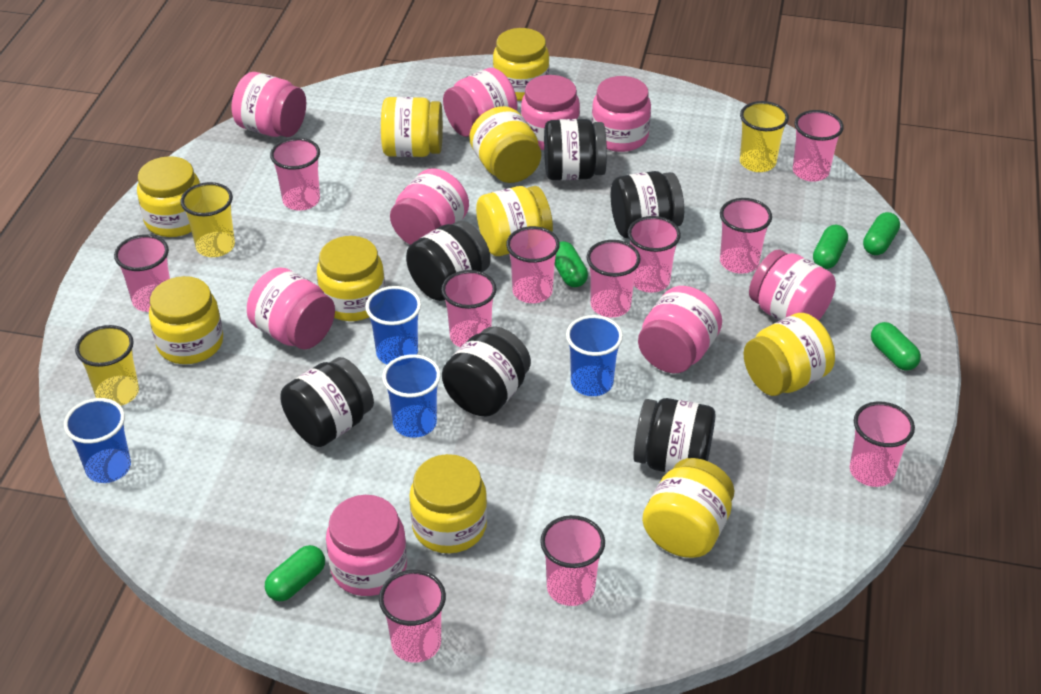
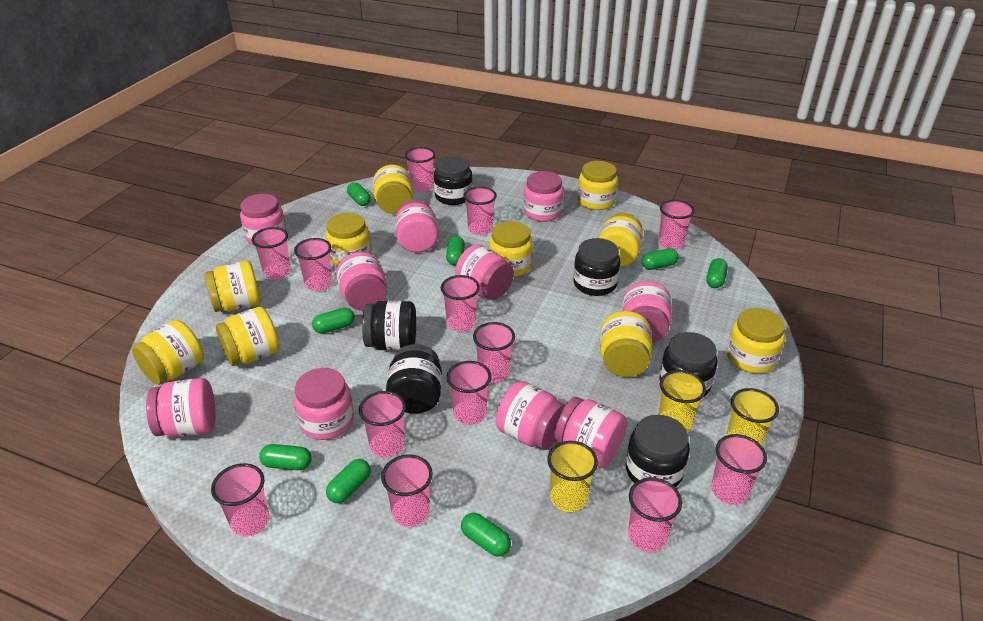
blue cup: [64,398,131,483] [365,286,421,364] [382,354,441,438] [566,315,623,396] = 4 -> none = 0
green capsule: [265,545,325,601] [554,241,588,287] [813,225,848,269] [863,212,900,255] [871,322,921,371] = 5 -> [259,444,312,470] [312,308,355,334] [326,459,371,503] [347,182,371,206] [446,236,465,265] [461,513,511,557] [642,248,678,270] [706,258,728,288] = 8
pink cup: [114,235,170,312] [270,138,320,211] [379,570,446,663] [441,270,497,347] [506,226,560,303] [540,515,605,606] [587,240,641,317] [628,216,681,293] [720,198,772,274] [793,110,844,182] [850,401,915,487] = 11 -> [211,463,269,537] [251,227,291,279] [294,238,333,291] [359,391,406,458] [381,455,433,527] [405,147,435,192] [441,275,480,332] [446,361,491,425] [463,187,497,235] [473,322,515,383] [628,477,682,552] [658,200,694,250] [711,434,767,505] = 13
pink jar: [232,72,306,137] [247,267,335,350] [326,495,407,596] [390,168,469,245] [443,68,517,137] [521,75,580,150] [592,76,651,152] [638,286,722,373] [749,249,836,321] = 9 -> [146,378,216,438] [240,194,287,245] [294,368,354,440] [336,252,387,311] [395,200,439,253] [455,245,514,299] [496,381,565,450] [523,171,564,222] [554,397,627,467] [622,281,672,343] = 10

